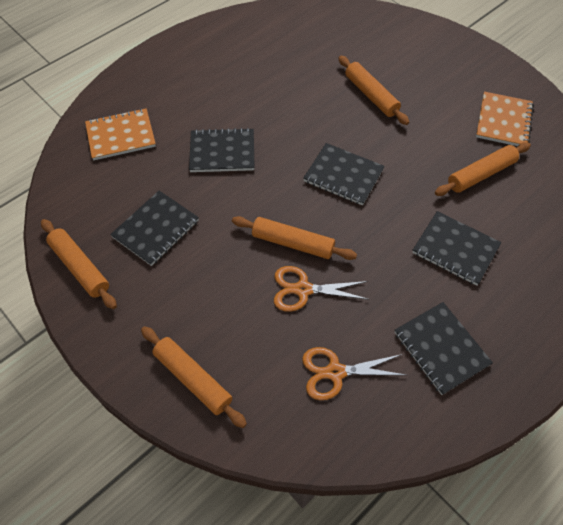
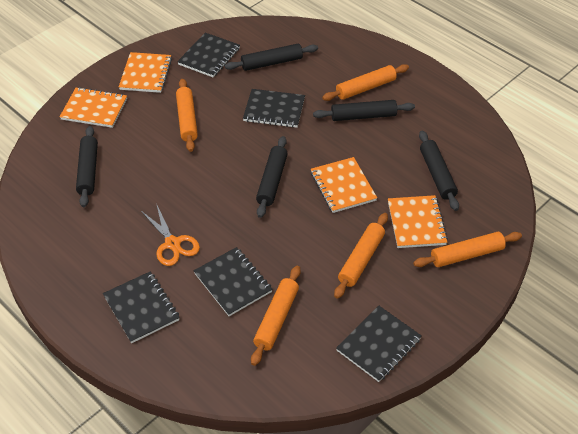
black rolling pin: none = 0 -> [76,126,98,207] [225,44,318,71] [256,136,288,218] [313,100,415,121] [419,130,459,211] = 5
orange notebook: [85,108,156,160] [476,92,534,146] = 2 -> [60,87,127,128] [119,52,172,93] [311,157,377,213] [388,195,448,248] = 4
orange scissors: [274,266,369,312] [302,347,406,400] = 2 -> [141,203,200,266] = 1

